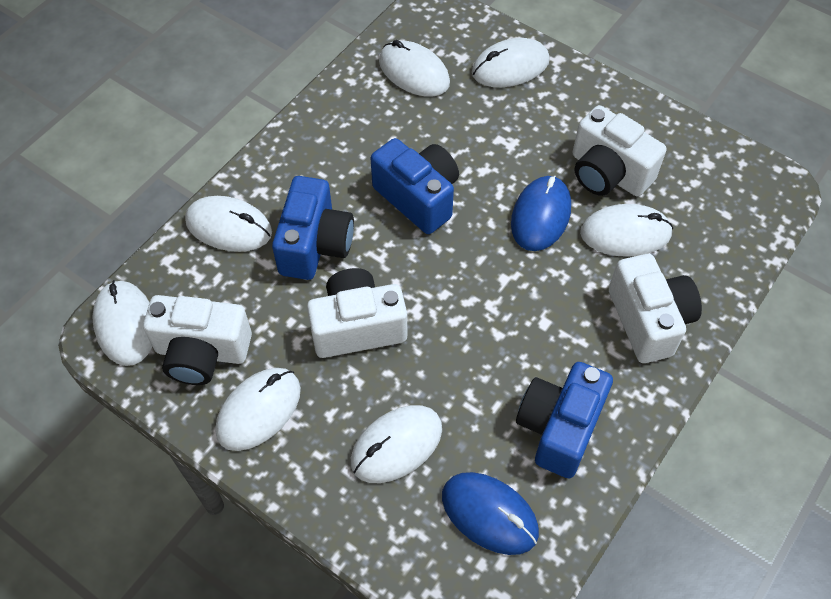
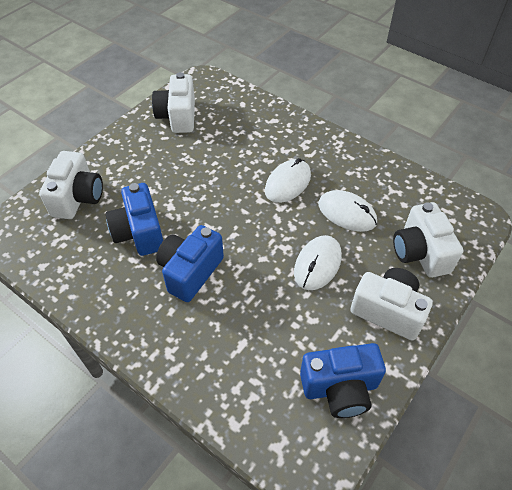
blue mouse: [442,472,539,555] [511,176,571,251] = 2 -> none = 0
white mouse: [92,280,152,366] [185,196,272,252] [215,368,301,451] [351,405,442,483] [379,40,450,97] [472,38,550,87] [580,204,673,257] = 7 -> [265,158,311,203] [294,235,342,290] [318,190,377,232] = 3

